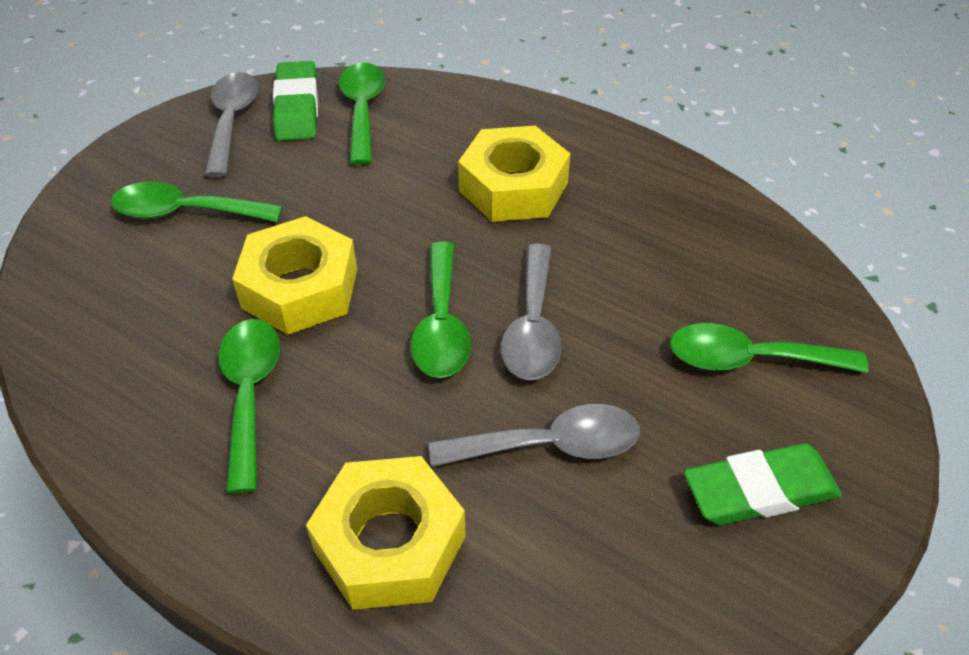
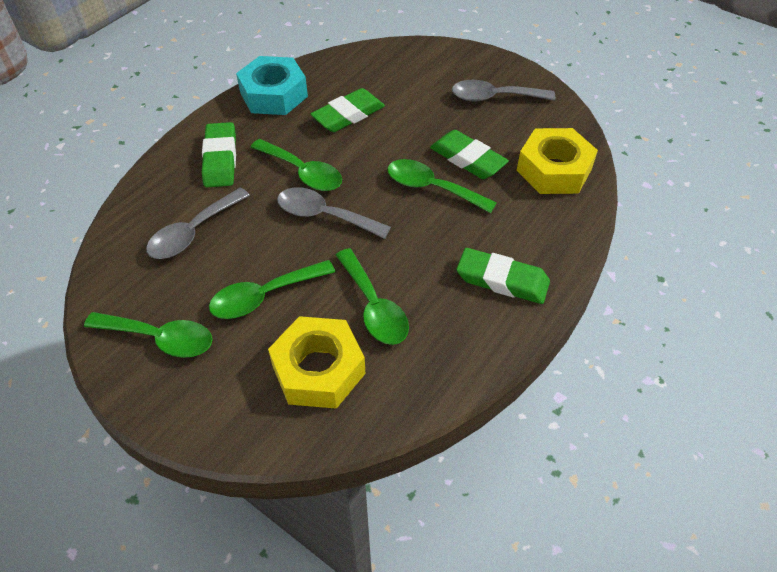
green eraser: [273,61,318,141] [684,443,842,525] = 2 -> [202,122,236,187] [310,88,385,132] [430,130,509,179] [457,248,550,304] = 4
turquoise nut: none = 0 -> [236,56,308,115] = 1
yellow nut: [232,216,357,335] [306,456,466,610] [458,126,570,222] = 3 -> [268,316,365,409] [516,128,598,194] = 2

